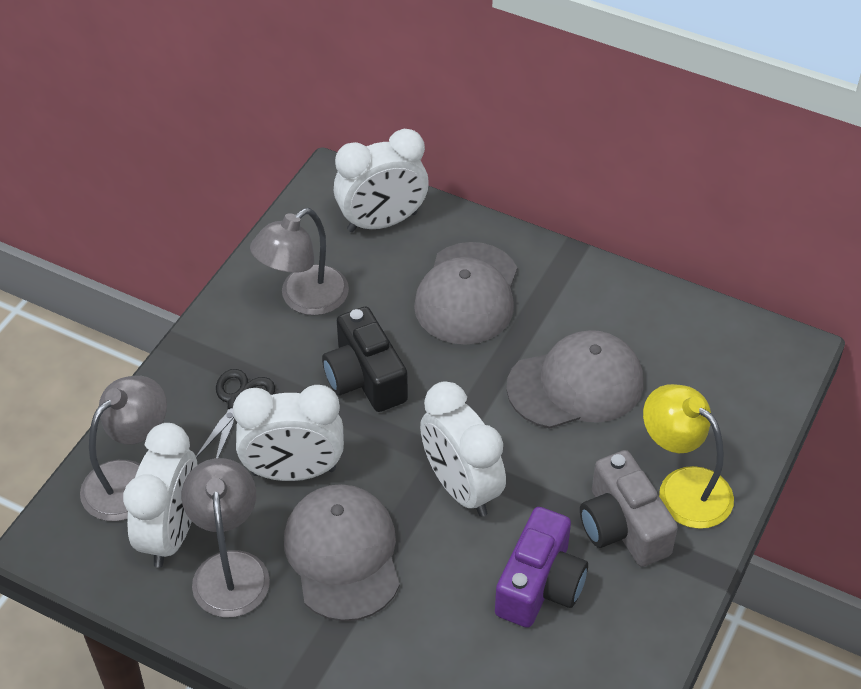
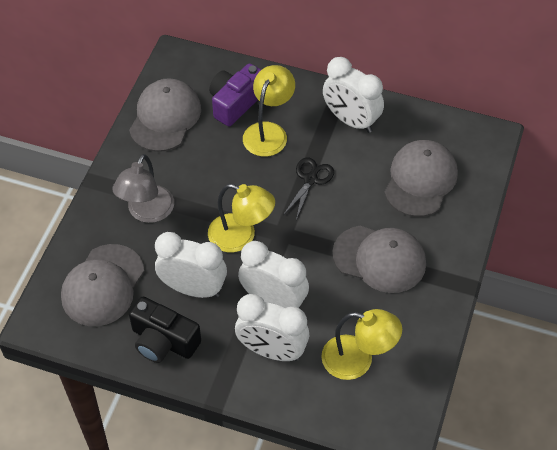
grey camera: [580,450,678,567] = 1 -> none = 0
grey cap: [284,484,400,621] [414,242,517,345] [506,330,643,429] = 3 -> [61,244,144,326] [129,78,201,152] [332,226,426,293] [384,140,458,217] = 4
grey lamp: [80,376,167,521] [181,458,270,617] [250,208,349,315] = 3 -> [112,154,174,223] = 1
yellow lamp: [643,384,734,529] = 1 -> [208,184,275,253] [243,65,295,157] [321,309,402,380] = 3

